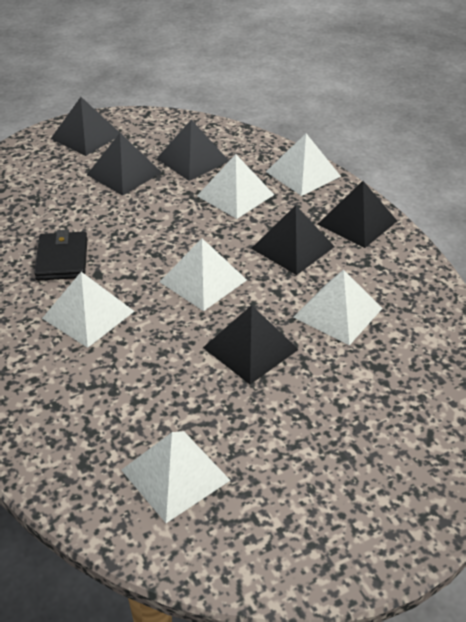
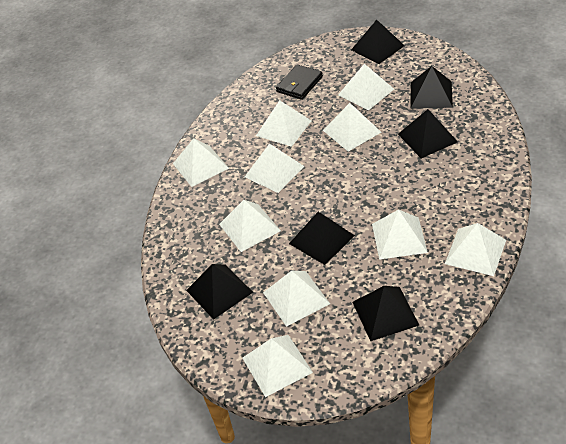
white pyramid: [42,272,134,348] [121,431,230,523] [160,238,247,311] [197,154,274,219] [266,133,341,196] [293,269,383,345] = 6 -> [173,138,229,187] [219,200,281,252] [243,335,313,397] [245,144,305,193] [256,100,311,147] [263,271,330,327] [323,103,381,152] [338,64,394,110] [372,209,428,260] [445,223,506,276] = 10

